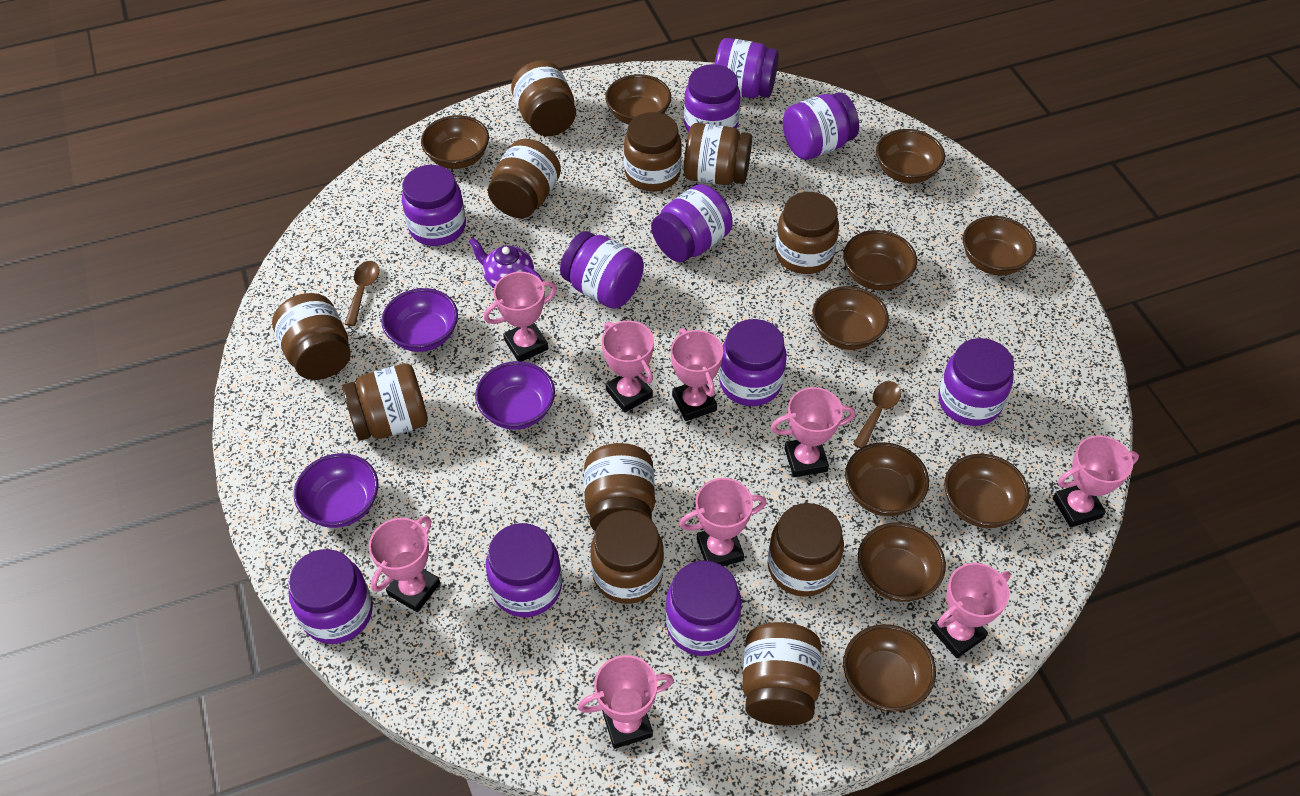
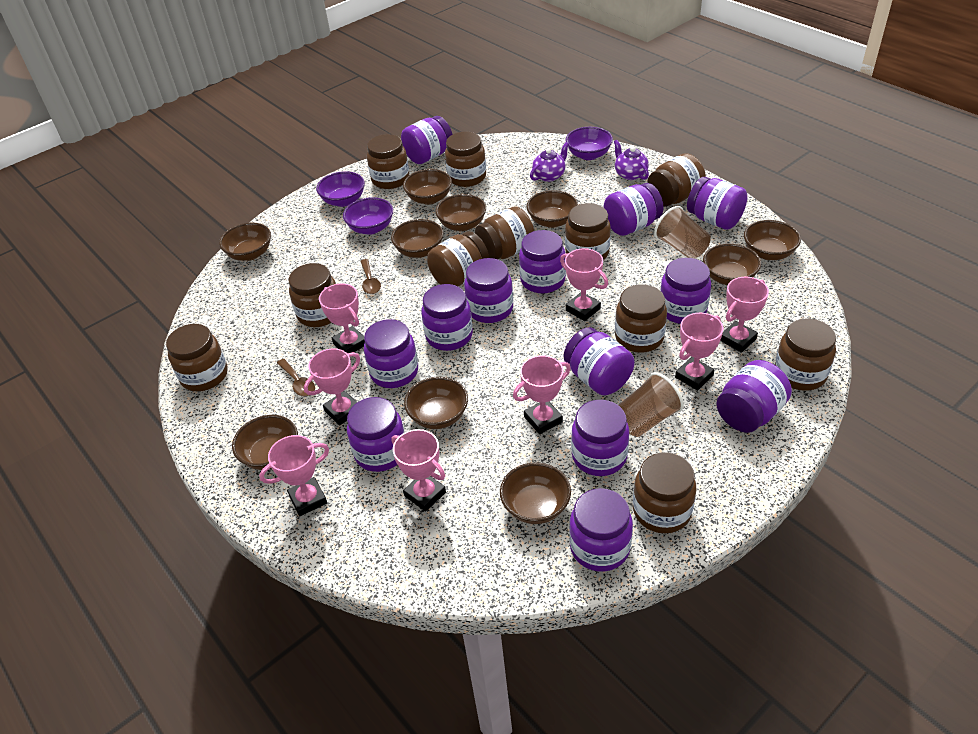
brown cup: none = 0 -> [619,372,684,437] [654,206,711,259] = 2
pink trophy: [369,516,440,612] [484,272,557,361] [578,655,674,749] [602,321,654,413] [671,328,723,421] [679,478,767,566] [771,387,855,477] [931,563,1011,658] [1053,435,1139,528] = 9 -> [259,435,329,516] [304,348,360,426] [319,283,365,353] [391,429,446,512] [513,355,571,434] [560,248,608,321] [675,313,723,390] [720,277,769,353] = 8
purple jar: [288,549,373,644] [402,165,466,246] [486,523,562,617] [560,231,644,309] [651,184,733,262] [665,561,742,656] [684,64,740,132] [714,38,779,98] [719,319,787,406] [783,92,859,160] [938,338,1014,426] = 11 -> [347,397,405,472] [364,319,418,388] [401,116,453,164] [421,284,473,351] [464,258,513,323] [519,230,566,293] [564,327,634,395] [569,488,633,572] [571,400,629,476] [604,183,664,236] [660,258,711,324] [687,177,748,230] [716,360,792,433] = 13
purple teapot: [468,237,543,288] = 1 -> [530,142,569,182] [614,140,649,180] = 2

